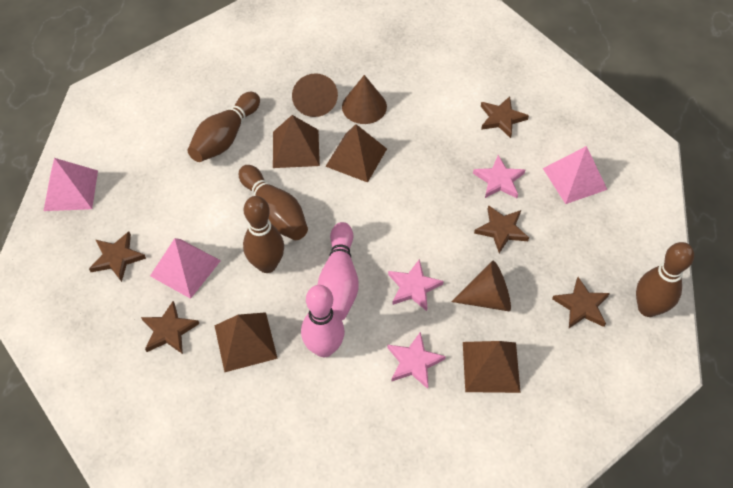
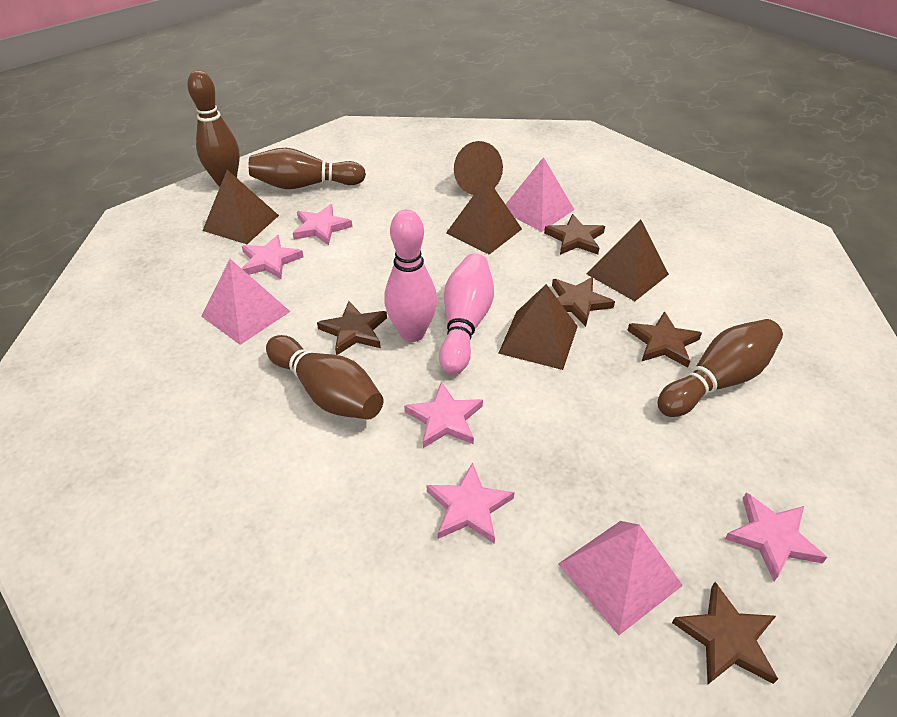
brown cone: [292,73,338,117] [342,75,387,124] [451,261,511,311] = 3 -> [454,141,503,195] = 1
pink star: [387,331,446,389] [388,259,444,311] [473,155,525,198] = 3 -> [242,235,303,279] [293,204,352,245] [404,382,483,448] [427,462,515,544] [725,493,827,581] = 5

